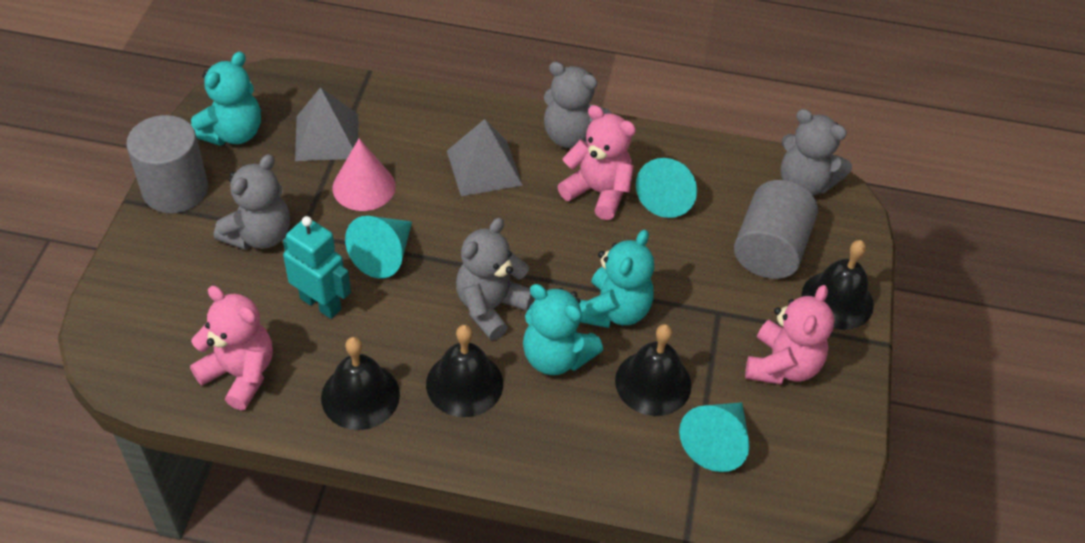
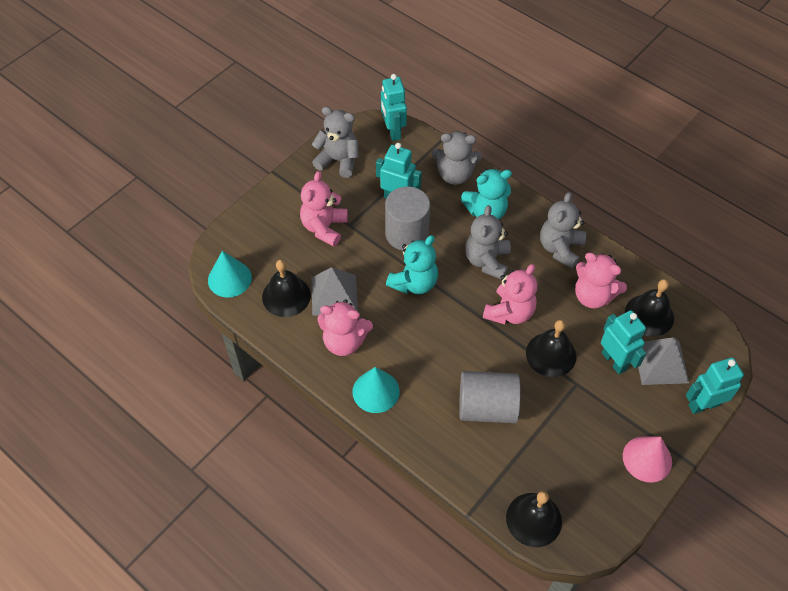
pink teddy bear: [190,286,273,410] [557,105,636,220] [745,285,834,384] = 3 -> [300,171,348,246] [317,299,373,356] [483,264,537,324] [575,253,627,309] = 4
turquoise cone: [345,216,412,278] [636,158,697,218] [679,402,750,472] = 3 -> [208,251,252,298] [352,367,400,413] = 2
turquoise robot: [283,216,351,319] = 1 -> [376,143,422,198] [381,74,407,141] [601,310,646,374] [686,357,744,414] = 4
turquoise teddy bear: [191,52,261,146] [523,284,603,375] [579,229,654,328] = 3 -> [386,235,438,294] [461,169,512,220] = 2

